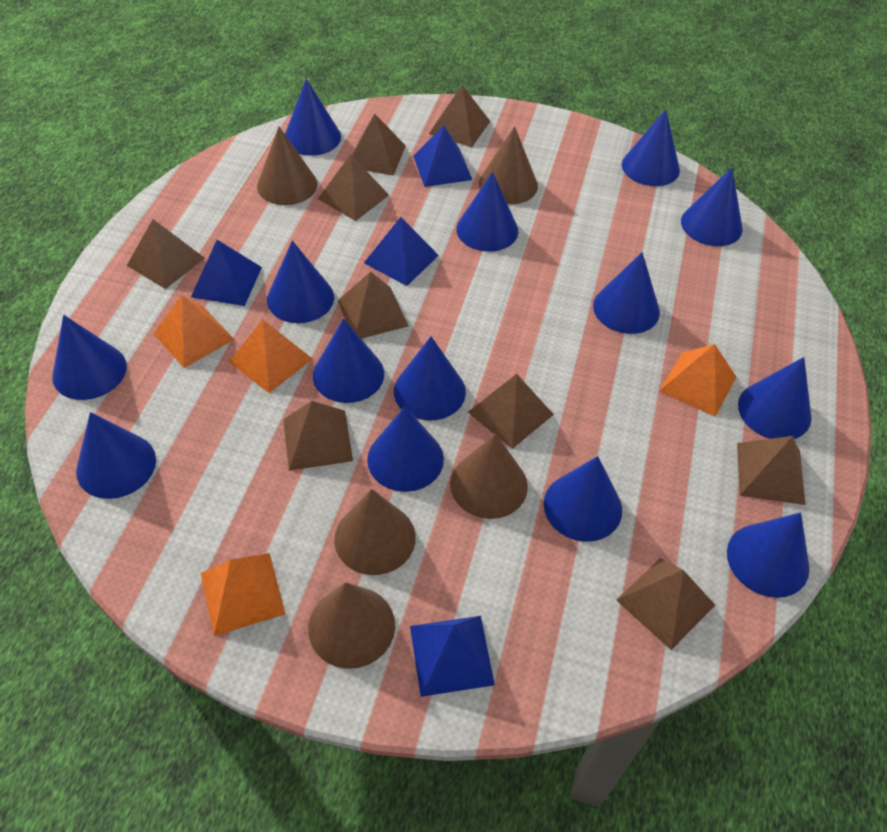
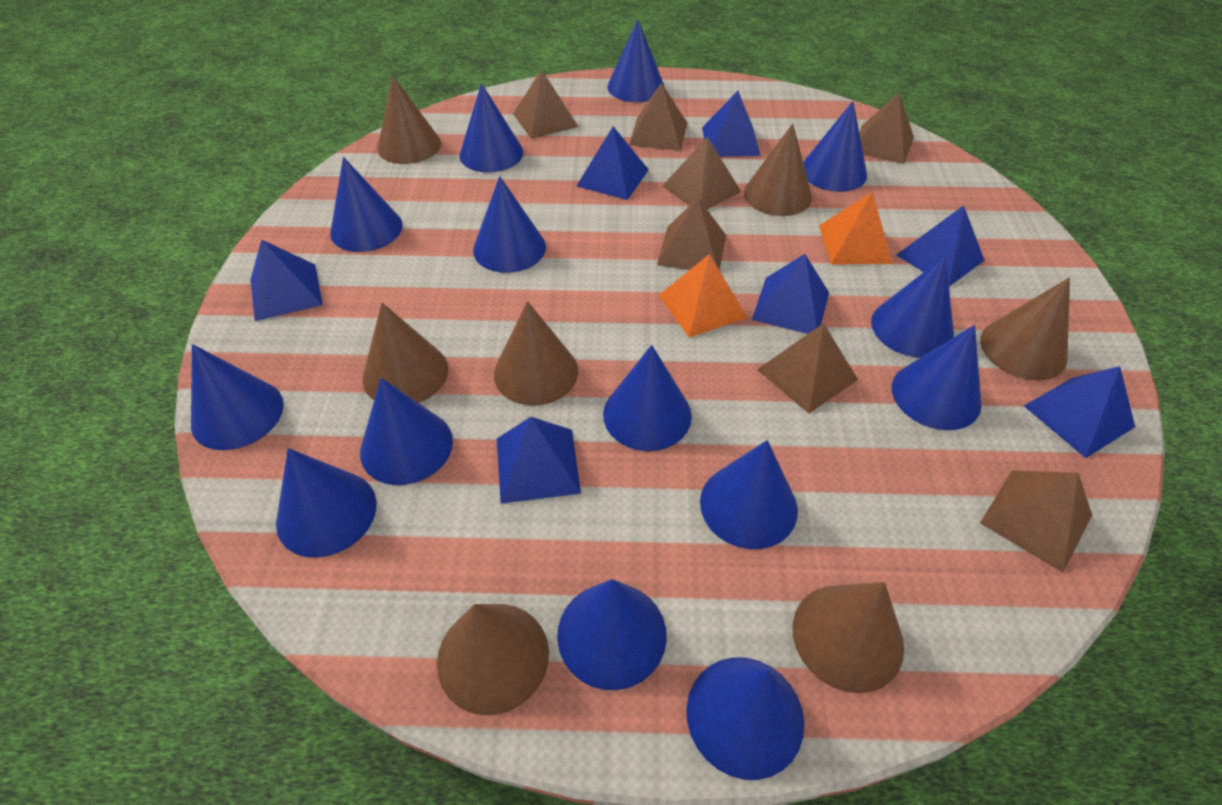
blue pyramid: [191,240,262,306] [364,217,439,286] [410,616,495,697] [413,125,472,187] = 4 -> [251,239,323,321] [497,417,581,504] [577,126,649,200] [702,91,761,157] [752,254,829,334] [896,205,985,286] [1024,366,1135,458] = 7
brown cone: [257,127,317,205] [308,582,395,669] [334,489,416,575] [450,433,528,519] [479,126,538,204] = 5 -> [363,303,448,403] [377,75,441,164] [437,604,549,715] [494,301,578,406] [744,123,812,216] [792,582,904,693] [980,277,1070,381] = 7
brown pyramid: [127,219,205,289] [283,401,353,471] [318,154,389,221] [338,271,408,339] [352,114,406,176] [429,85,491,147] [468,374,554,449] [616,558,715,650] [737,436,806,505] = 9 -> [513,70,579,139] [629,83,687,151] [657,198,726,270] [663,137,741,209] [757,323,858,413] [859,93,914,164] [980,470,1092,572] = 7
orange pyramid: [154,295,235,368] [201,553,286,636] [229,320,312,393] [659,344,736,417] = 4 -> [659,254,747,338] [819,192,893,265] = 2

